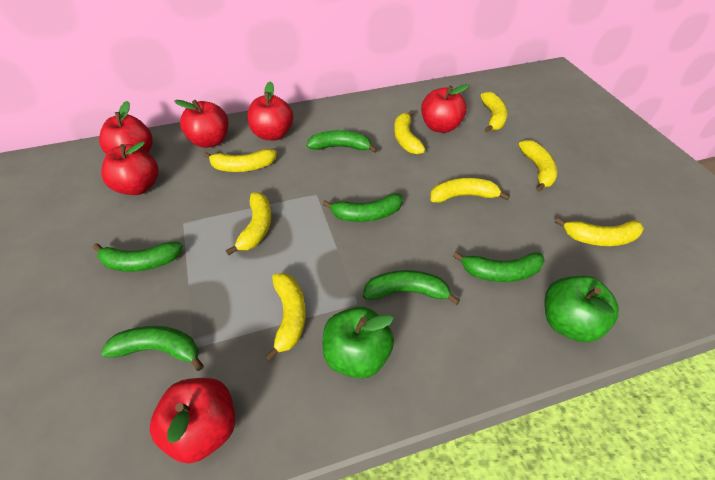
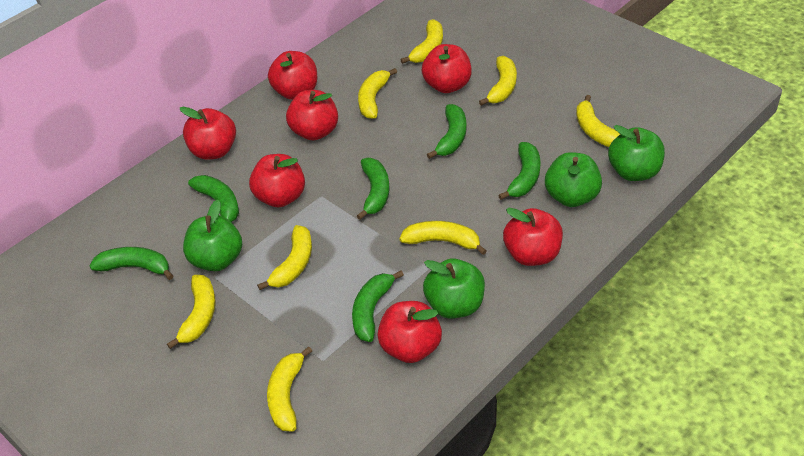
green apple: [323,307,394,379] [545,276,619,343] = 2 -> [183,200,242,271] [423,258,485,319] [545,152,602,207] [608,125,665,181] = 4
red apple: [99,101,153,154] [101,142,159,195] [150,378,235,463] [174,100,228,148] [247,81,293,140] [421,84,469,133] = 6 -> [179,107,236,160] [249,154,305,207] [268,51,317,100] [286,90,338,140] [377,301,442,363] [422,44,472,93] [503,208,563,266] = 7

